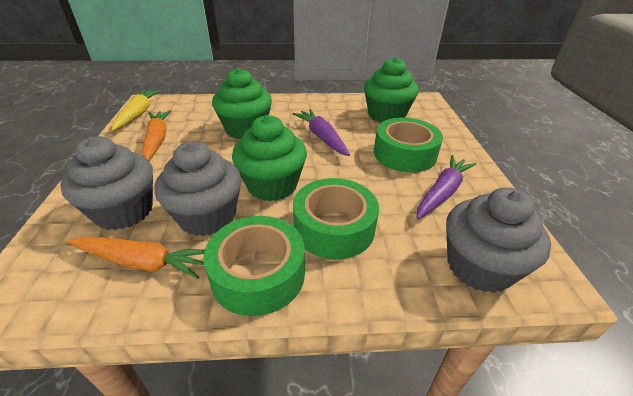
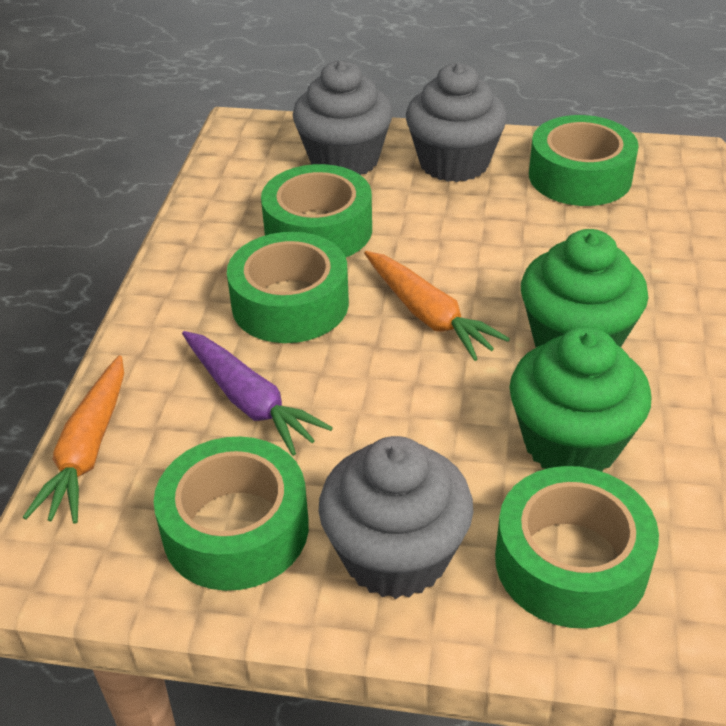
green cupcake: [212,68,272,139] [232,115,307,201] [364,57,419,123] = 3 -> [510,326,651,472] [521,229,648,347] = 2
green tape: [203,216,305,316] [293,178,379,259] [374,118,443,172] = 3 -> [154,436,309,591] [227,232,349,343] [261,164,372,257] [495,466,659,628] [529,115,639,206] = 5
purple carrot: [292,109,350,156] [417,155,477,219] = 2 -> [182,331,333,456] = 1
yellow carrot: [112,89,162,131] = 1 -> none = 0

